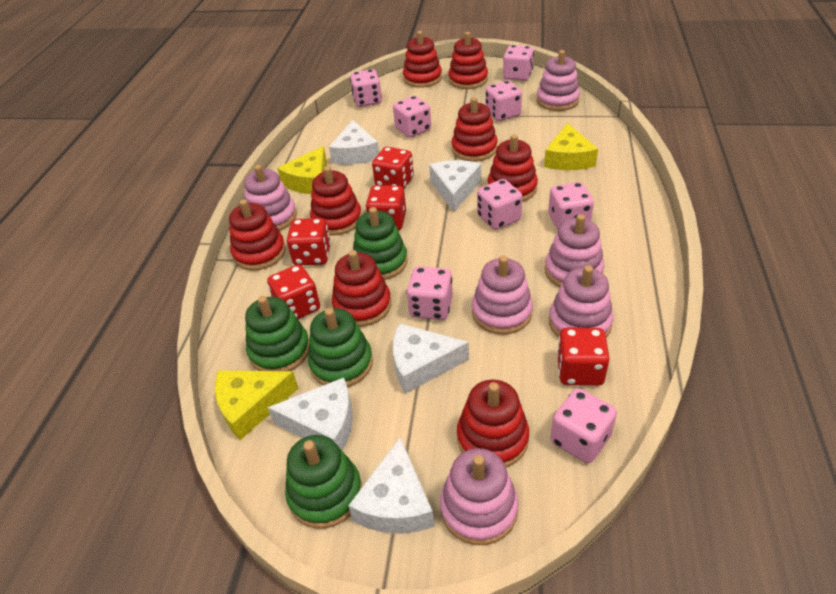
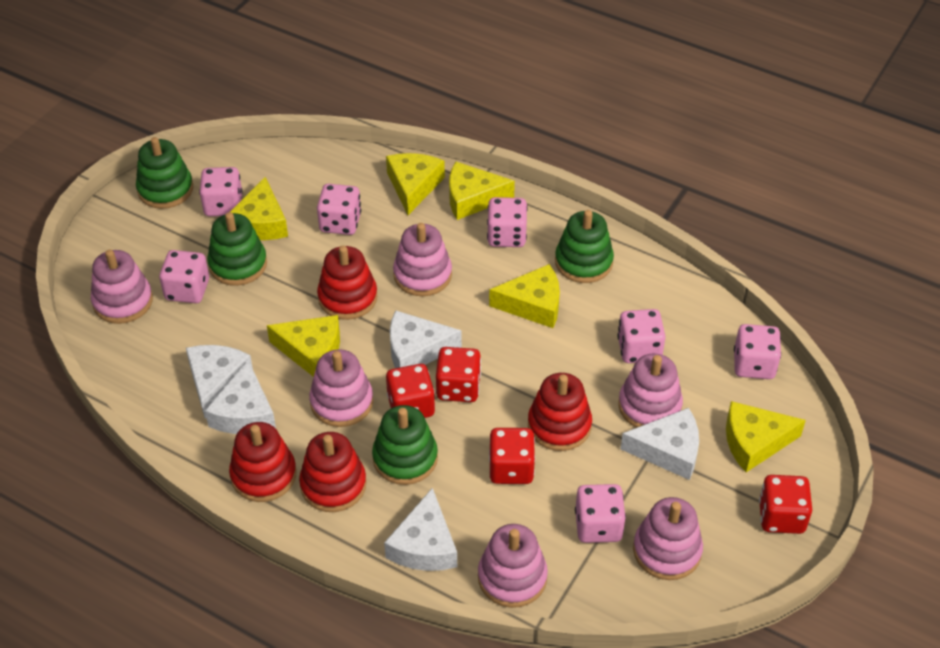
pink dice: [350,69,382,107] [393,96,431,138] [407,266,453,320] [477,179,523,230] [485,80,522,121] [503,45,534,81] [548,182,594,230] [550,388,617,463] = 8 -> [159,250,209,303] [199,167,243,216] [317,184,361,235] [487,197,528,247] [575,484,626,543] [617,309,666,363] [734,324,781,379] = 7
red dice: [267,264,320,319] [287,218,331,265] [366,185,406,230] [372,147,414,189] [557,328,610,386] = 5 -> [386,364,435,418] [436,347,481,402] [489,428,535,484] [759,475,812,534] = 4
red stacking toy: [229,199,286,271] [310,166,362,236] [332,250,391,327] [403,31,442,88] [448,32,488,89] [451,97,498,162] [457,380,529,467] [488,134,538,202] = 8 -> [229,422,297,502] [299,432,367,512] [317,246,378,320] [528,373,592,451] = 4
yellow cheese: [215,371,299,440] [277,146,327,194] [544,123,598,170] = 3 -> [230,177,288,240] [267,315,340,377] [386,153,445,215] [449,162,515,220] [489,264,560,328] [726,401,806,472] = 6

